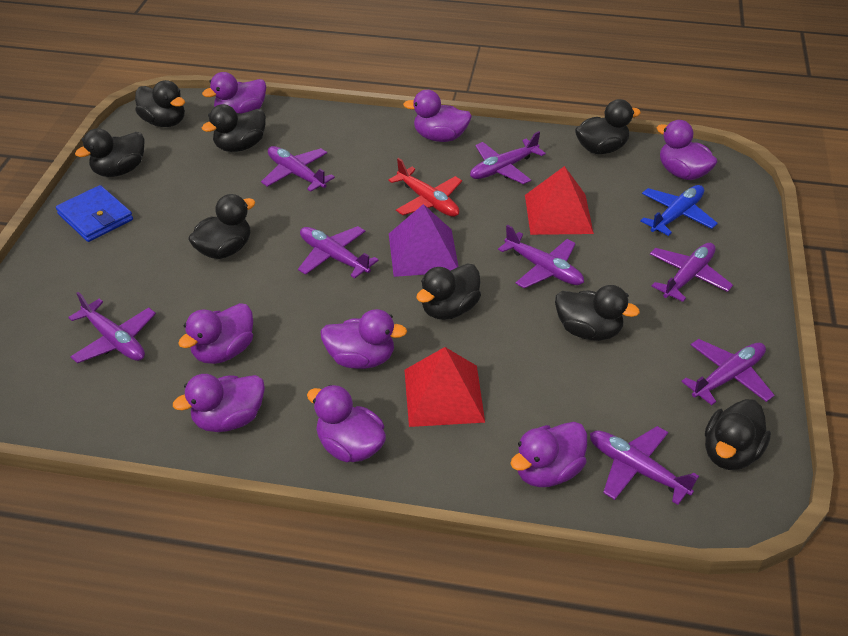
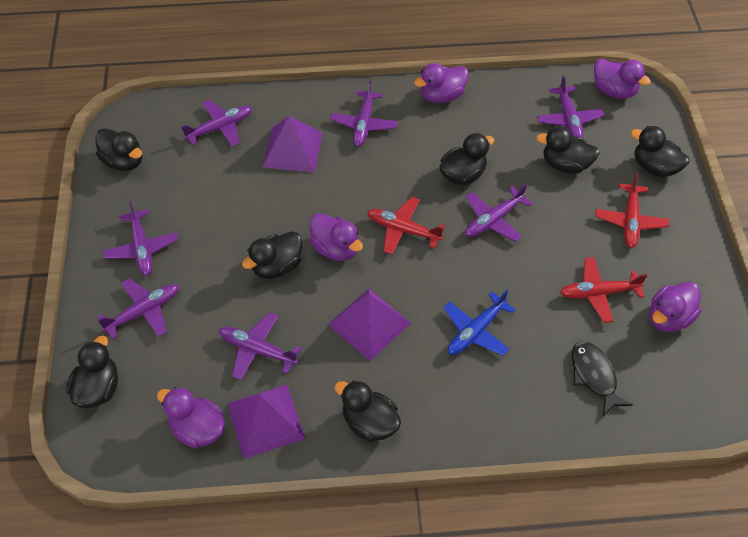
black duck: [75,128,145,177] [135,80,185,127] [188,194,256,259] [202,104,266,152] [416,264,481,320] [555,285,640,341] [575,99,641,154] [705,399,771,470] = 8 -> [66,336,118,408] [95,128,143,171] [242,231,302,279] [334,380,401,442] [439,133,494,185] [536,126,599,174] [631,126,690,177] = 7
black fish: none = 0 -> [572,341,633,416] = 1
blue wallet: [56,185,133,242] = 1 -> none = 0
purple duck: [173,374,265,432] [178,303,253,364] [202,72,266,114] [307,385,386,462] [320,309,407,369] [403,90,472,142] [510,422,587,487] [657,120,718,180] = 8 -> [157,387,225,448] [310,213,363,261] [414,63,469,103] [594,58,651,99] [649,281,701,332] = 5
purple plane: [68,292,156,363] [261,146,335,192] [298,226,379,278] [470,131,546,184] [498,225,584,288] [590,426,699,505] [650,243,733,302] [681,339,775,405] = 8 -> [97,278,179,339] [103,201,178,276] [181,100,252,147] [219,312,302,380] [330,80,398,147] [465,184,533,242] [537,76,604,139] = 7
purple pyramid: [389,204,459,277] = 1 -> [227,384,306,459] [262,116,323,173] [328,289,411,361] = 3
red plane: [388,158,462,217] = 1 -> [367,197,445,254] [560,257,648,323] [595,174,669,248] = 3
red pyramid: [404,347,485,427] [525,166,594,235] = 2 -> none = 0

